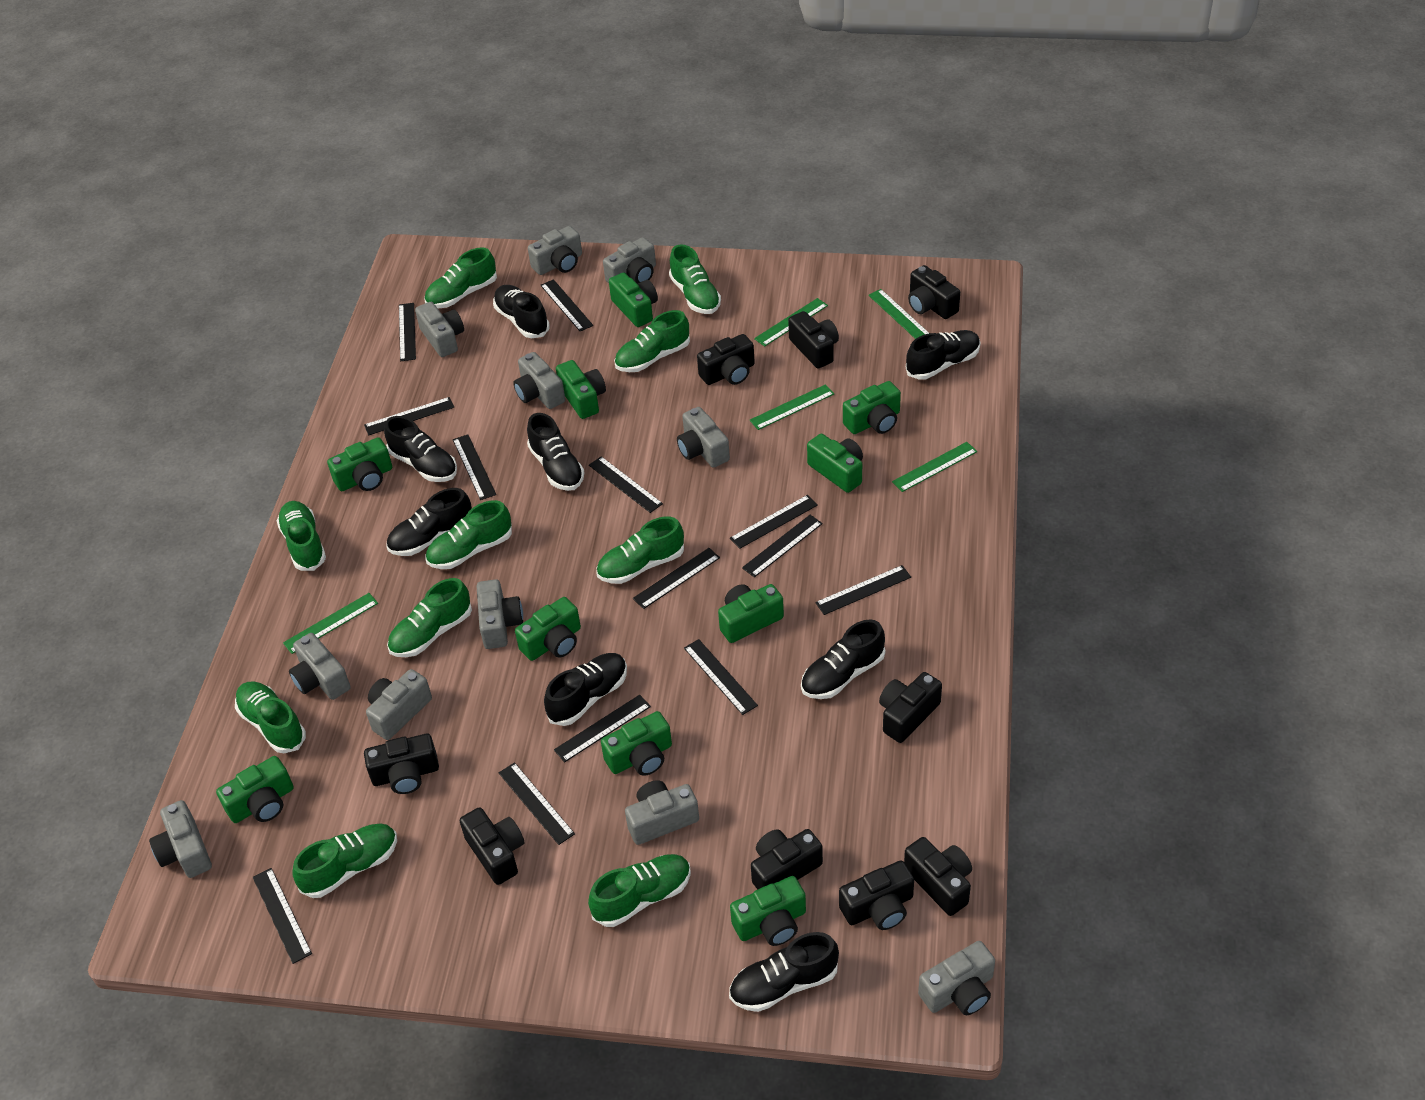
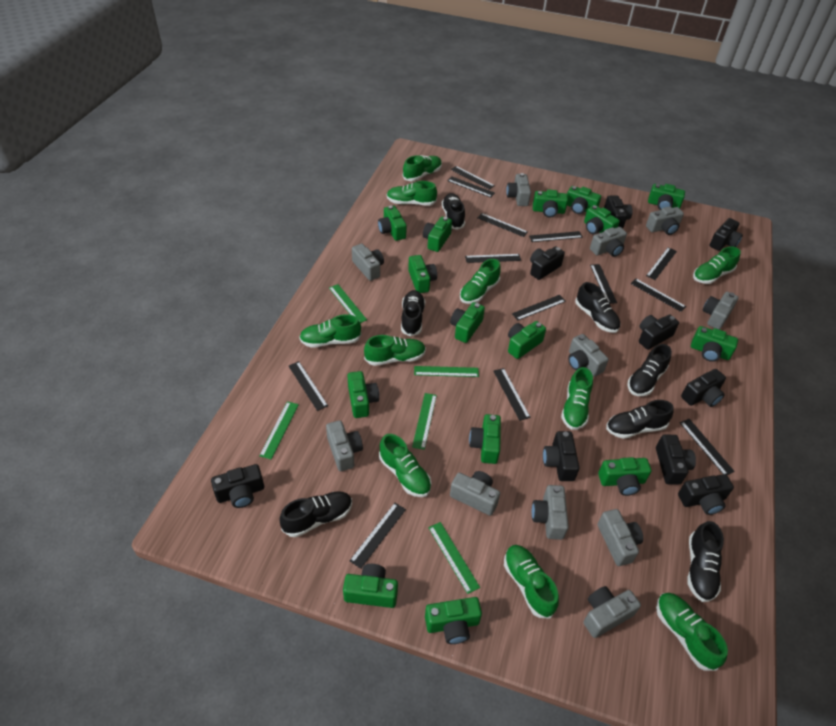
black shoe: [384,416,457,482] [387,488,472,556] [493,285,550,338] [527,413,584,491] [544,653,627,726] [729,932,839,1012] [801,619,885,699] [906,330,981,380] = 8 -> [279,492,352,537] [401,290,425,337] [442,193,465,230] [575,282,621,333] [606,400,674,439] [628,344,672,396] [688,521,724,602] = 7
green camera: [216,756,294,823] [327,437,392,491] [515,597,581,661] [556,360,606,419] [601,711,672,776] [609,272,658,327] [718,584,784,643] [730,876,806,946] [807,434,863,493] [843,381,901,434] = 10 -> [343,564,398,608] [347,371,379,418] [378,205,407,241] [408,255,437,293] [423,216,452,252] [425,597,482,644] [450,302,485,343] [469,414,501,464] [508,321,546,359] [533,189,568,218] [567,186,601,214] [584,205,620,234] [598,457,651,496] [648,184,685,210] [691,326,738,362] = 15

